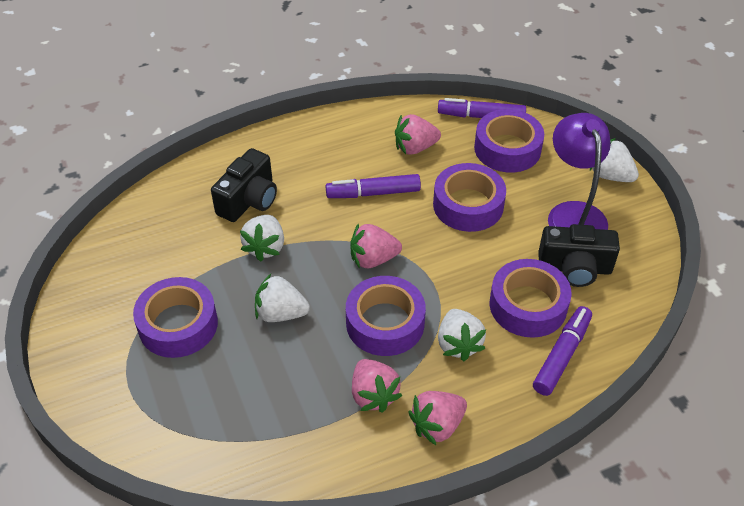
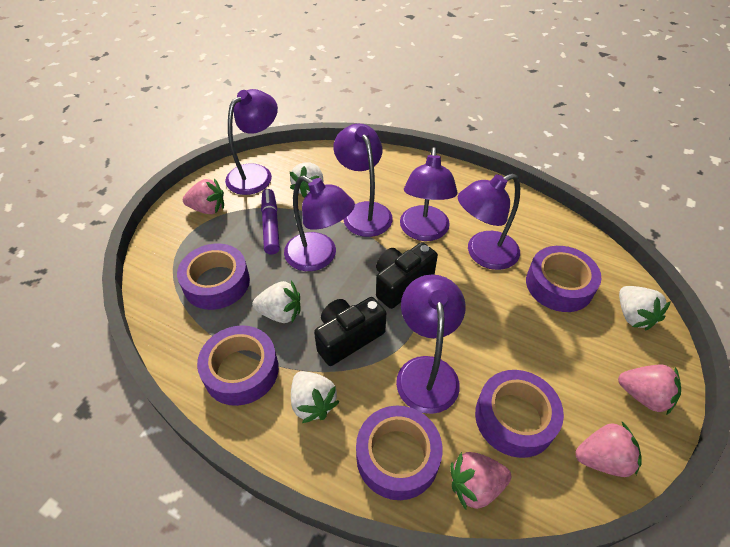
purple lamp: [548,113,611,230] = 1 -> [225,89,278,195] [284,175,355,271] [333,123,393,237] [396,274,466,414] [400,147,458,241] [458,174,520,270] = 6
purple marker: [326,174,421,198] [438,98,526,118] [533,306,592,396] = 3 -> [261,189,280,254] = 1

